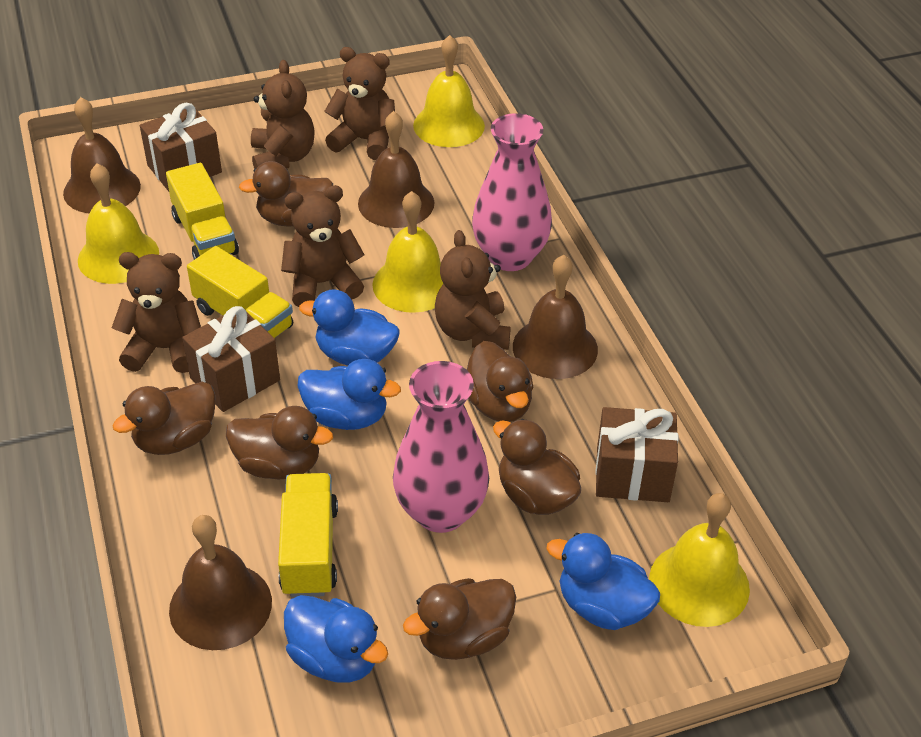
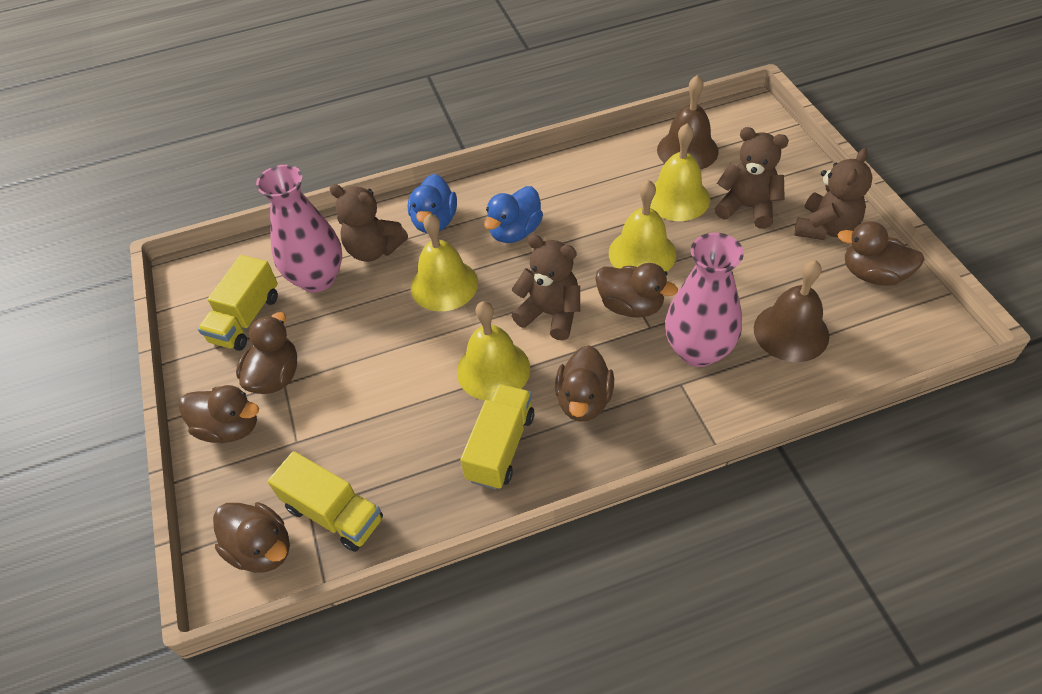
blue duck: [284,595,388,683] [297,359,401,430] [299,289,400,366] [546,533,660,630] = 4 -> [408,174,457,233] [484,186,543,243] = 2
brown bell: [63,97,141,214] [169,515,272,650] [358,111,435,228] [513,255,598,379] = 4 -> [657,75,719,170] [754,260,829,362] = 2
brown gift: [140,103,222,191] [182,306,280,412] [596,407,679,502] = 3 -> none = 0
brown teddy bear: [112,252,201,373] [251,60,315,169] [281,185,365,307] [324,47,395,160] [435,230,511,350] = 5 -> [330,184,408,262] [511,235,580,340] [715,127,789,229] [794,148,873,240] = 4

